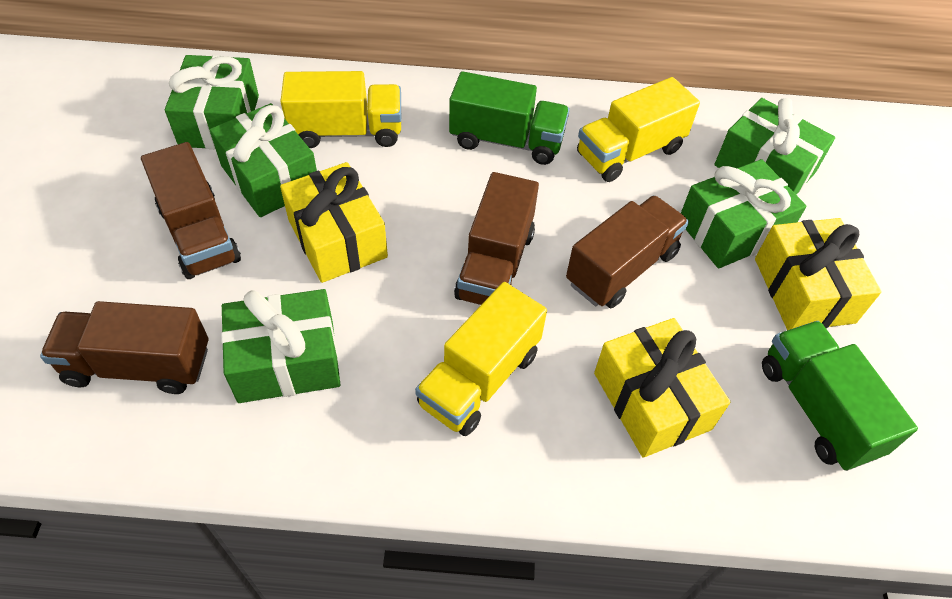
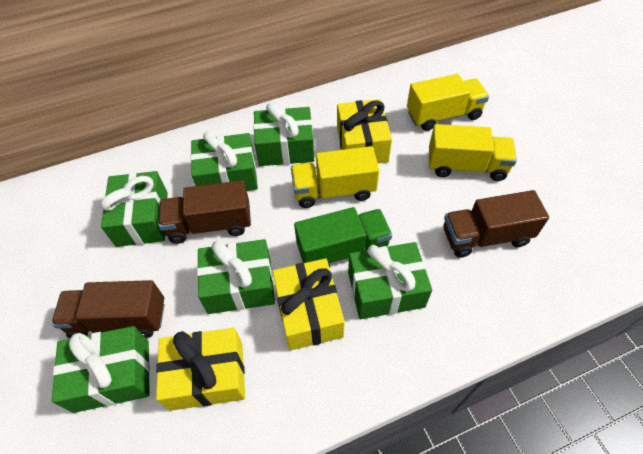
brown truck: [40,301,209,394] [141,142,241,279] [454,172,539,305] [566,195,689,308] = 4 -> [51,280,165,338] [158,180,251,244] [443,190,549,258] = 3
green gift: [165,55,259,149] [210,103,317,217] [221,289,340,403] [681,159,807,268] [714,98,835,194] = 5 -> [52,326,150,413] [100,171,168,247] [191,131,258,191] [197,239,275,314] [253,103,314,166] [348,242,432,319] = 6
green truck: [449,71,570,165] [762,321,918,471] = 2 -> [294,207,392,267] = 1

